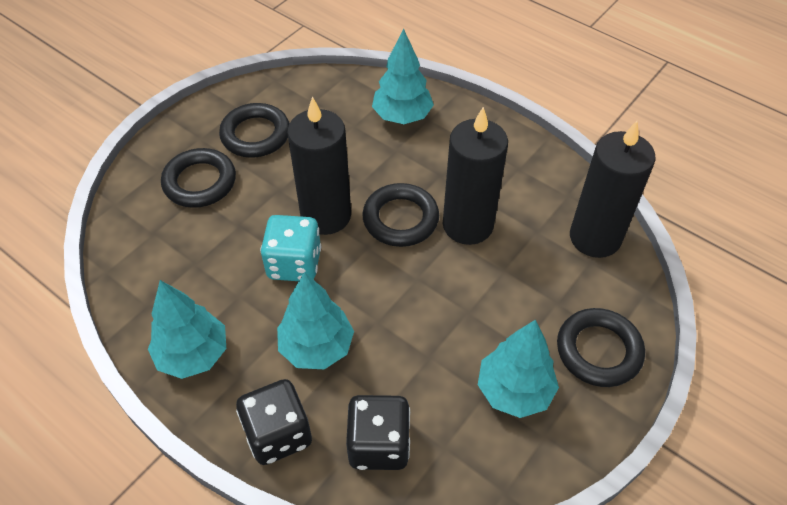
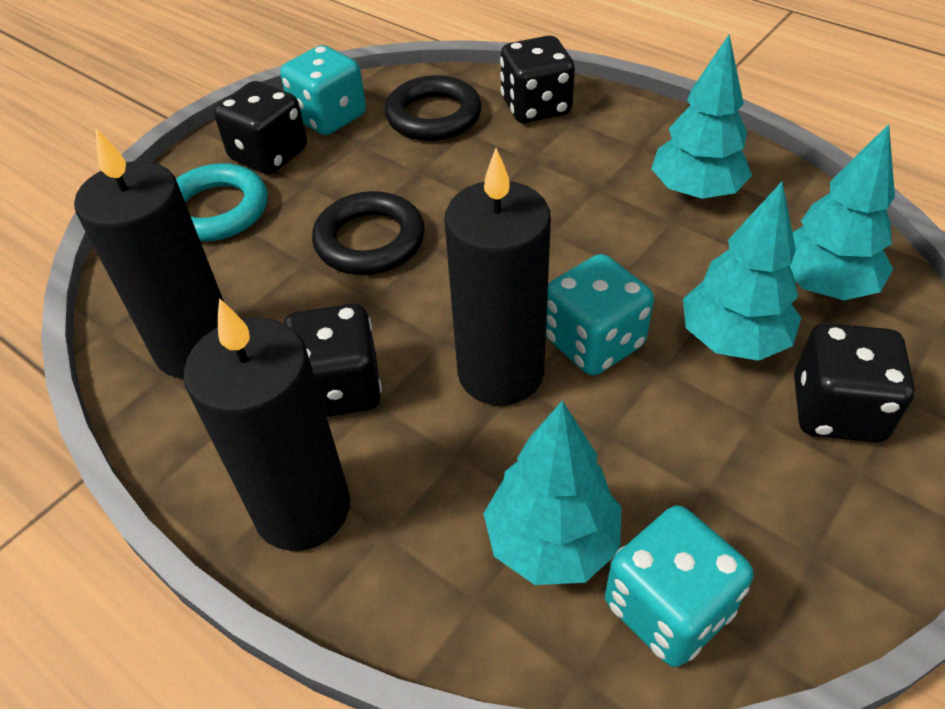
black dice: [236,379,312,465] [346,395,410,470] = 2 -> [214,81,307,174] [284,304,382,417] [500,36,575,123] [794,323,915,443] = 4
black ring: [161,148,236,208] [219,103,289,158] [362,183,439,247] [557,308,645,387] = 4 -> [312,191,425,275] [385,75,482,141] = 2
turquoise dice: [260,215,321,281] = 1 -> [280,45,366,135] [546,254,654,376] [605,506,753,667] = 3
turquoise ring: none = 0 -> [176,163,268,241] = 1

